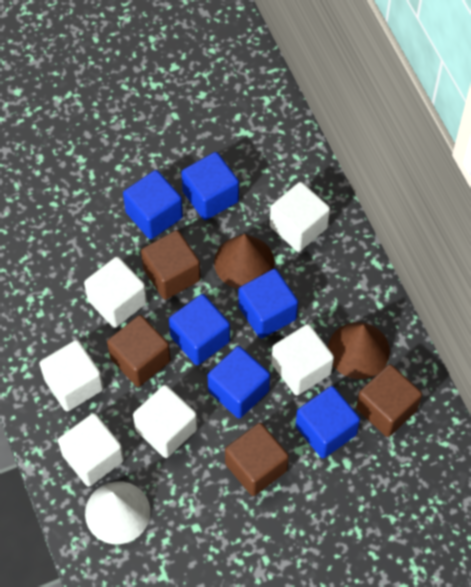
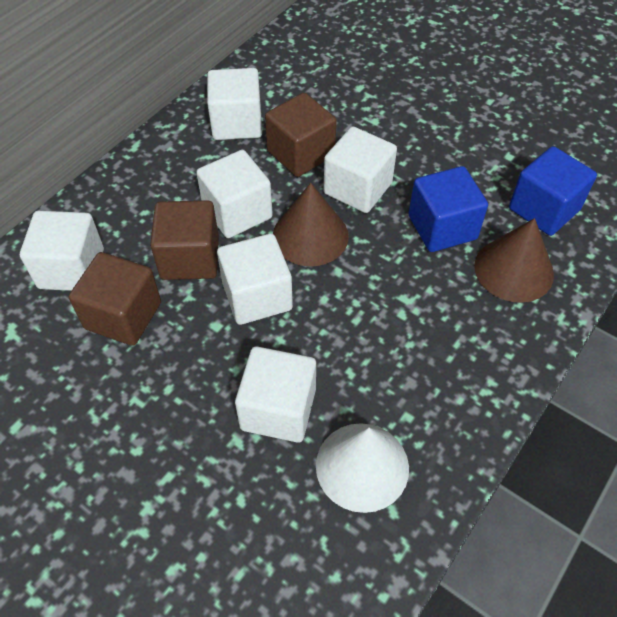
blue cube: [123,170,183,239] [169,294,230,365] [181,152,239,220] [207,346,270,419] [238,269,298,339] [295,386,360,458] = 6 -> [408,166,488,252] [509,146,597,236] = 2
brown cube: [107,315,171,387] [141,230,201,300] [225,423,289,496] [356,364,422,437] = 4 -> [69,252,161,346] [150,200,219,280] [265,93,336,177] = 3

